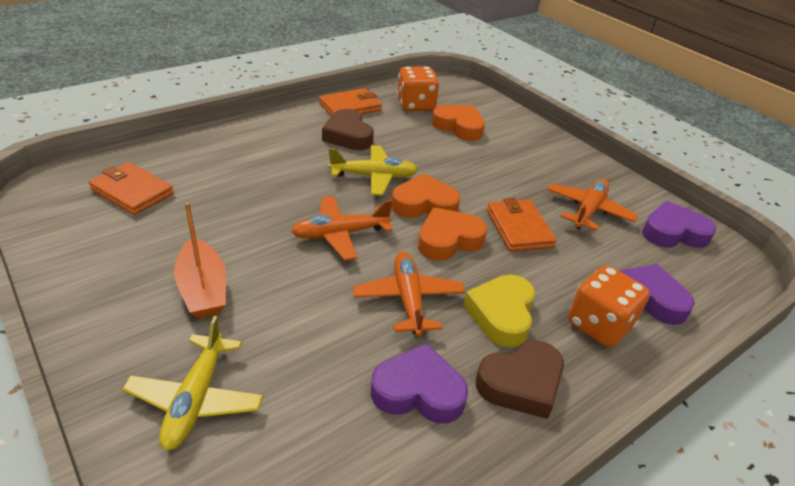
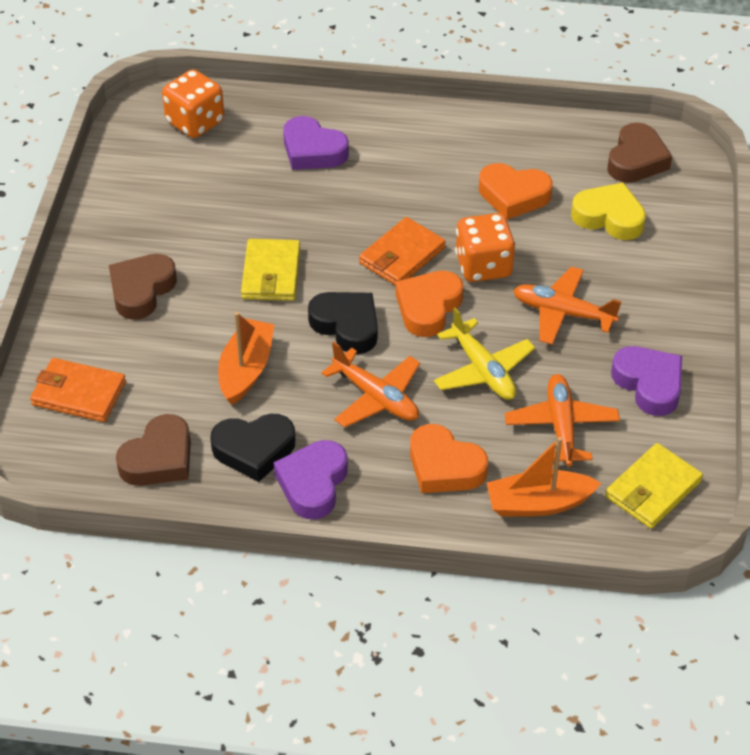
black heart: none = 0 -> [210,414,296,482] [308,292,378,354] = 2
brown heart: [322,109,374,150] [476,340,564,419] = 2 -> [109,254,177,320] [116,414,191,486] [607,123,672,183] = 3
orange boat: [174,202,226,319] = 1 -> [218,312,275,405] [487,437,601,517] = 2
orange wallet: [89,162,174,215] [319,88,382,116] [487,198,557,252] = 3 -> [30,358,126,422] [359,217,446,286] = 2
yellow plane: [122,316,263,451] [329,145,418,196] = 2 -> [434,307,535,400] = 1
yellow wallet: none = 0 -> [241,239,300,301] [605,443,703,529] = 2

